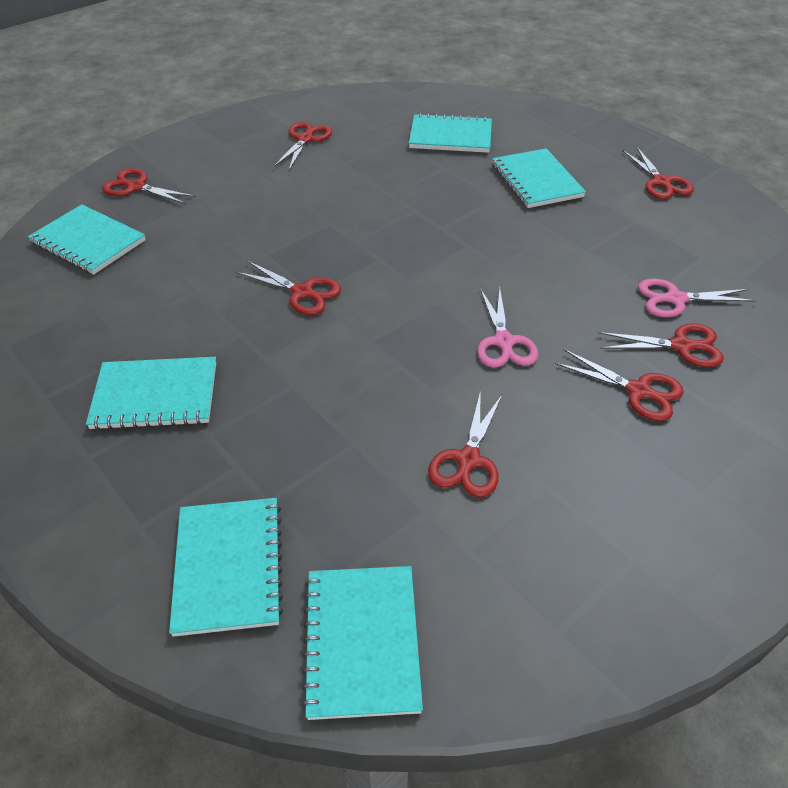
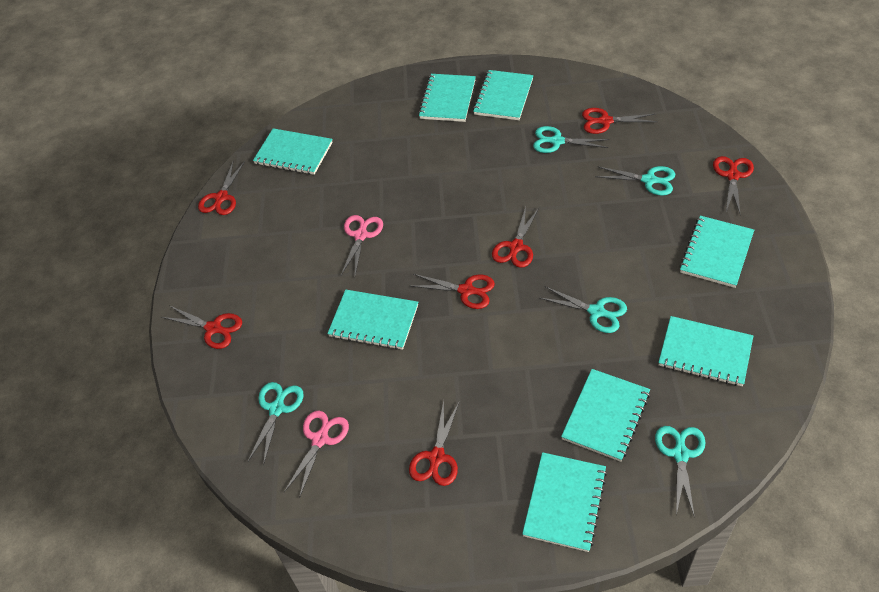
turquoise notebook: [28,204,146,275] [86,357,216,430] [169,498,283,637] [302,566,423,720] [409,113,492,153] [492,148,586,208] = 6 -> [253,128,333,175] [327,289,418,350] [418,74,476,122] [473,70,533,120] [522,452,607,552] [561,369,650,462] [658,316,753,386] [679,216,754,288] = 8
turquoise scissors: none = 0 -> [248,382,304,465] [533,126,609,153] [540,286,627,333] [595,166,675,196] [655,426,706,518] = 5

